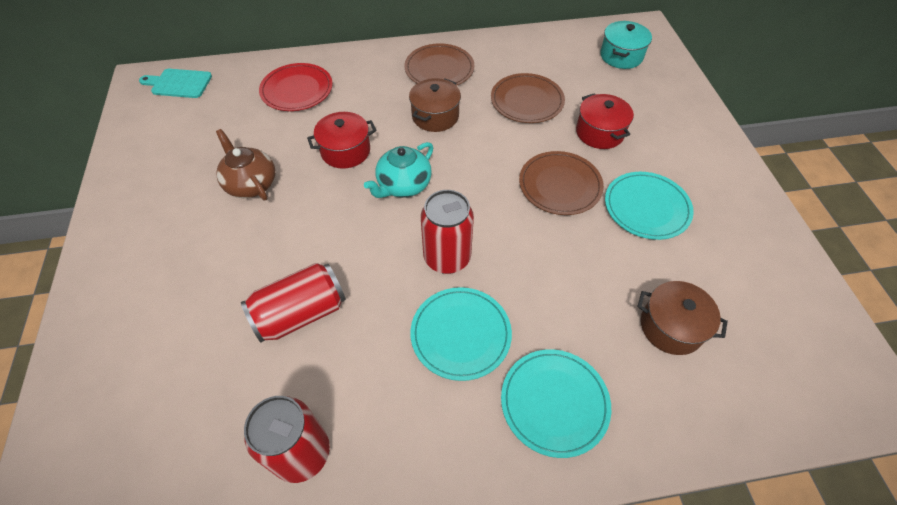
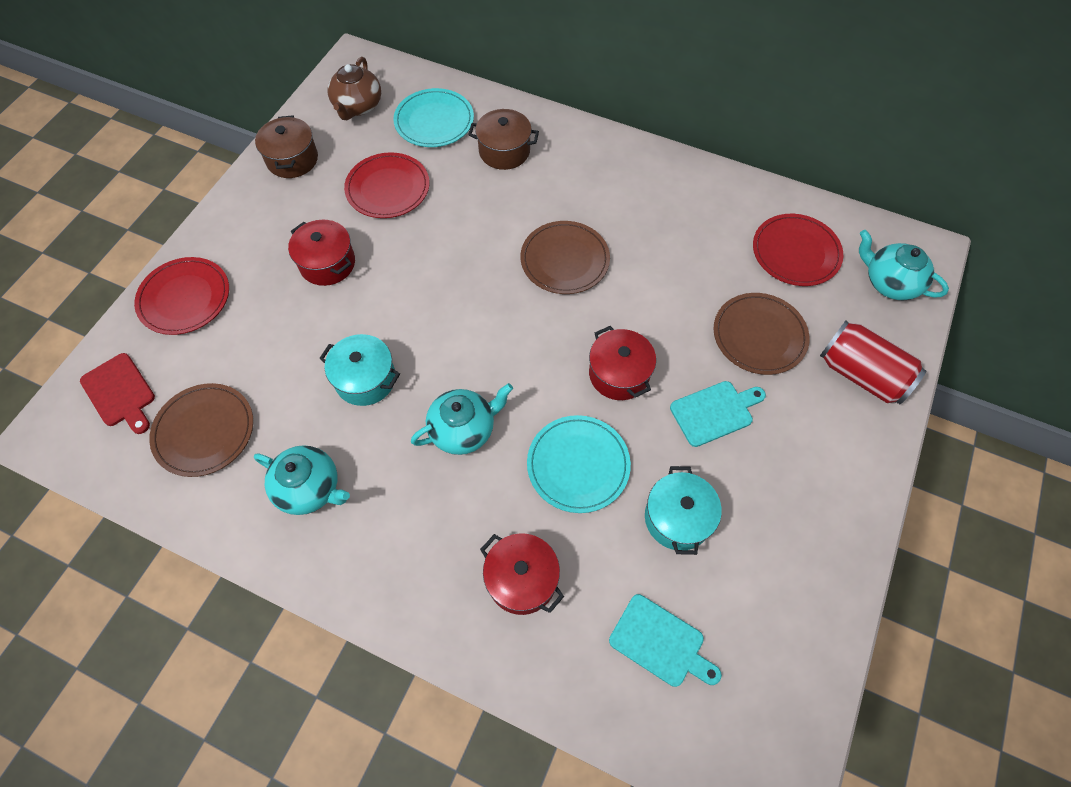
red can: [241,263,346,343] [244,396,330,483] [421,190,474,274] = 3 -> [820,320,926,404] = 1
red cutting board: none = 0 -> [80,353,155,434] = 1
red plate: [259,63,333,111] = 1 -> [134,257,229,335] [344,152,430,218] [753,214,843,286] = 3
red pot: [307,112,376,169] [576,93,634,149] = 2 -> [288,220,355,286] [480,533,564,615] [589,326,656,400] = 3
turquoise cutting board: [139,69,212,98] = 1 -> [609,594,722,687] [670,381,766,447] = 2
turquoise plate: [410,287,512,381] [501,349,611,458] [605,172,694,240] = 3 -> [393,88,474,147] [527,415,631,513] = 2
turquoise pot: [600,21,652,69] = 1 -> [319,334,400,406] [645,466,722,555] = 2
turquoise teapot: [364,142,433,198] = 1 -> [254,445,350,515] [411,383,513,455] [859,230,949,300] = 3

